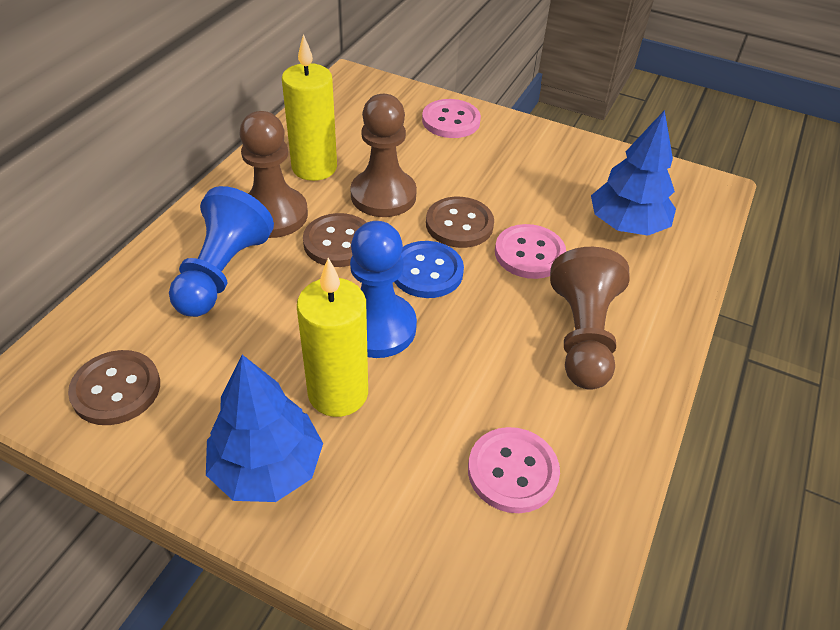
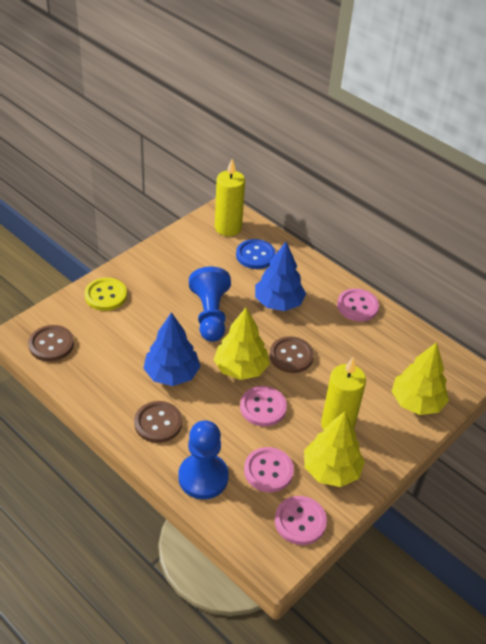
brown pawn: [239,111,308,238] [350,94,417,217] [550,247,630,390] = 3 -> none = 0
pink button: [422,99,481,138] [468,427,560,513] [495,224,566,279] = 3 -> [240,386,287,427] [244,447,294,492] [275,496,327,545] [337,288,379,322] = 4
yellow button: none = 0 -> [85,278,127,311] = 1
yellow tree: none = 0 -> [214,307,270,380] [304,411,365,487] [391,342,449,415] = 3

